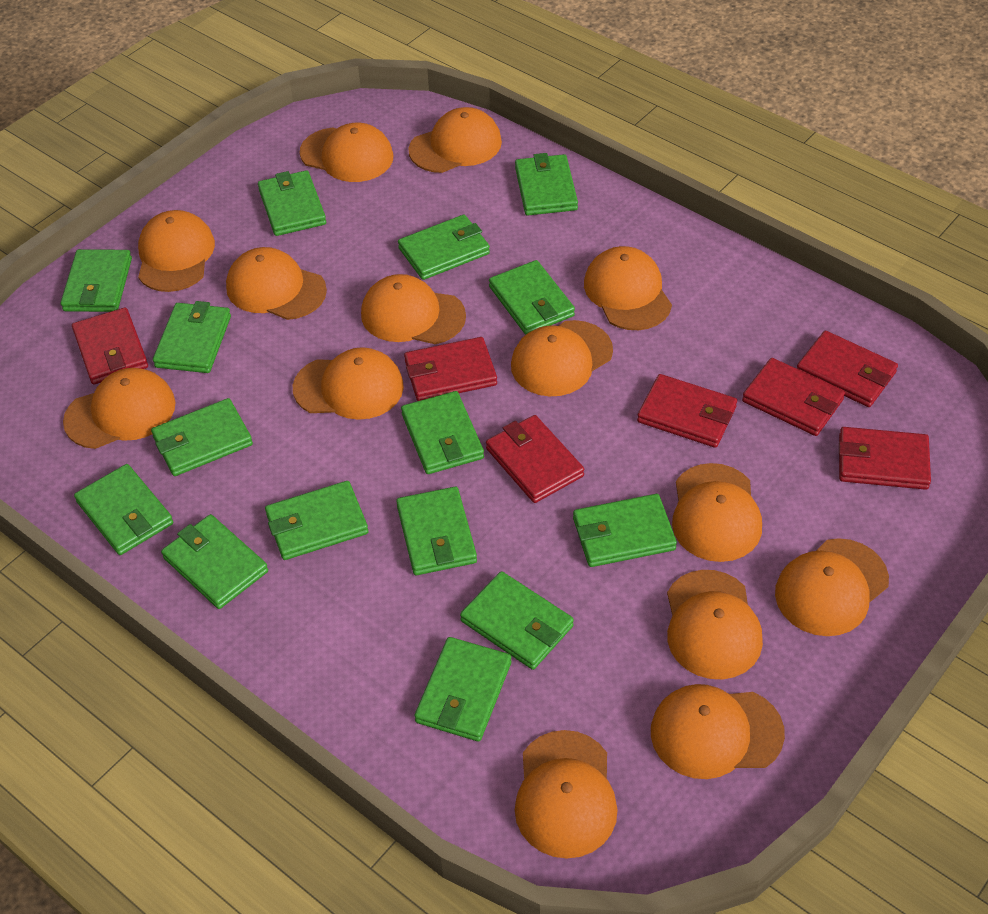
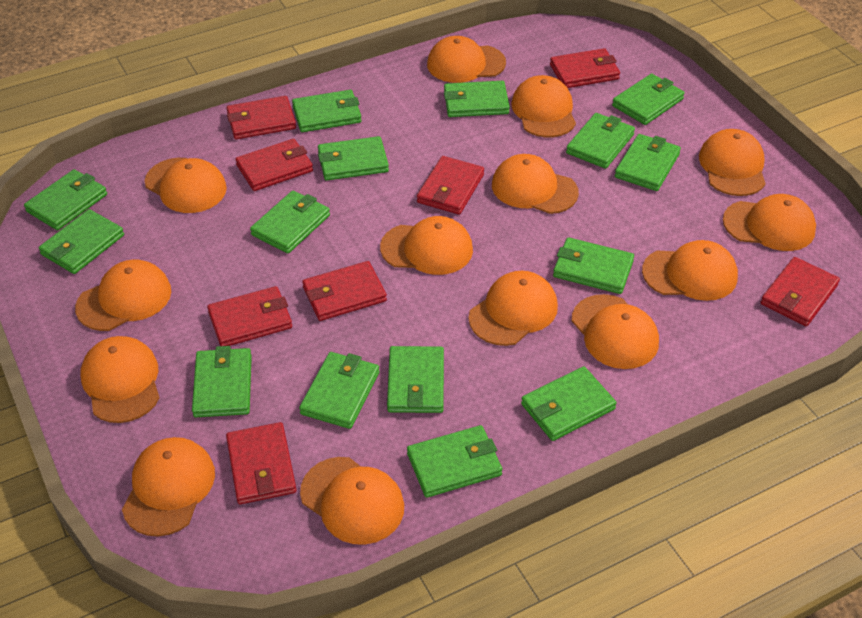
red wallet: [72,307,148,385] [404,337,497,401] [486,415,584,503] [637,374,737,448] [742,358,845,436] [797,331,898,407] [839,427,931,490] = 7 -> [207,286,292,346] [226,422,296,504] [227,96,296,139] [235,139,313,191] [302,261,387,321] [417,156,484,215] [550,48,620,88] [760,257,840,326] = 8

